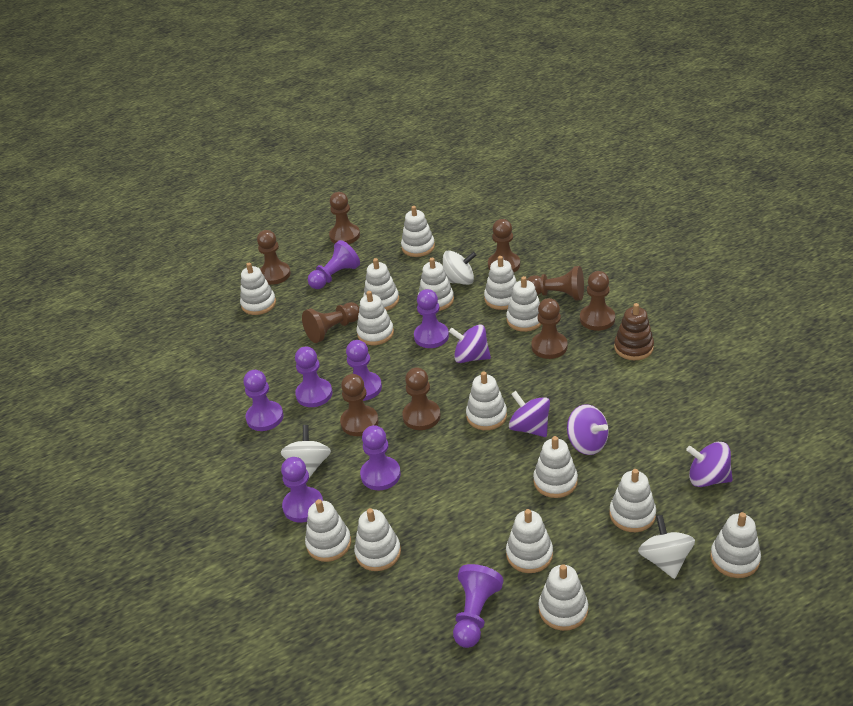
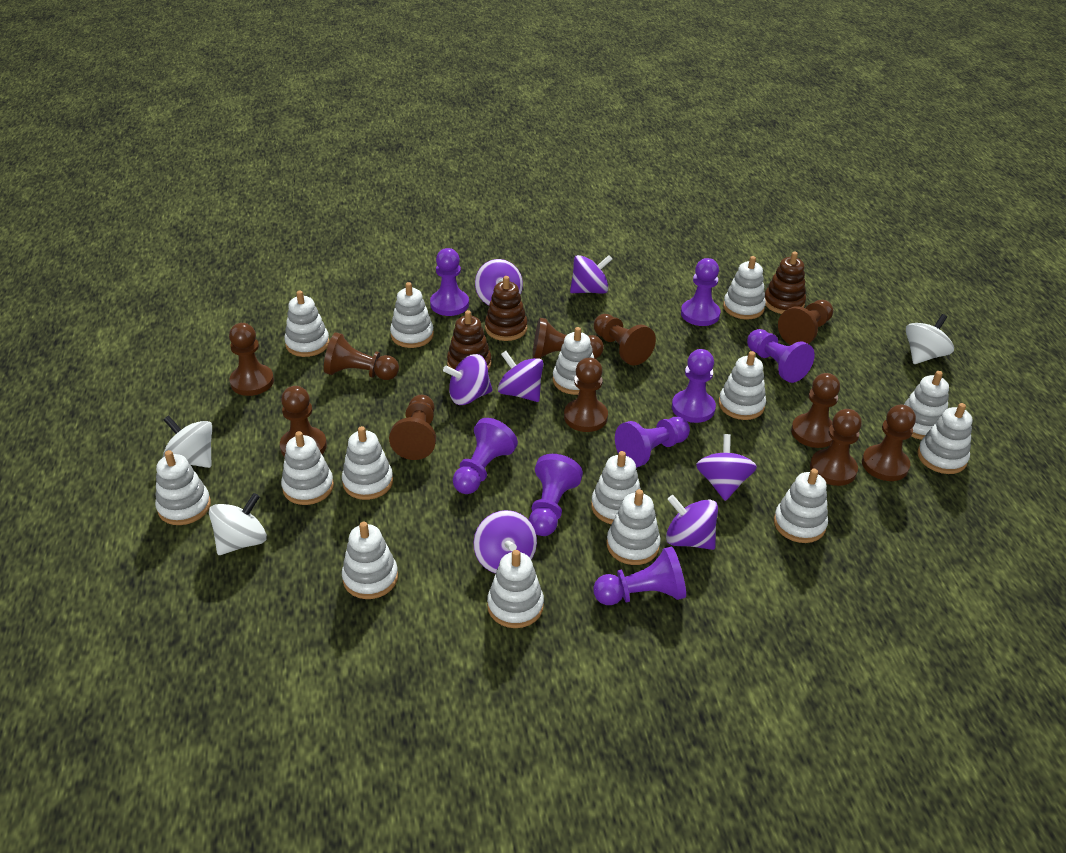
brown pawn: [257,230,291,285] [302,302,359,343] [329,192,360,244] [340,374,379,436] [402,367,441,430] [488,219,520,272] [527,266,584,301] [531,298,568,359] [580,271,615,331] = 9 -> [229,323,274,396] [280,386,327,457] [324,332,399,380] [389,395,436,460] [533,318,604,359] [564,358,608,432] [594,314,656,366] [778,300,833,345] [791,373,840,448] [810,409,862,486] [862,405,916,481] = 11
brown stacking toy: [614,303,654,360] = 1 -> [447,310,491,370] [485,276,528,341] [765,252,806,314] = 3
purple spinning top: [449,324,491,363] [509,391,550,437] [567,404,609,455] [686,442,733,487] = 4 -> [443,354,492,405] [473,510,537,574] [475,259,523,305] [498,351,543,402] [570,255,612,294] [666,495,718,550] [696,434,757,501] = 7

